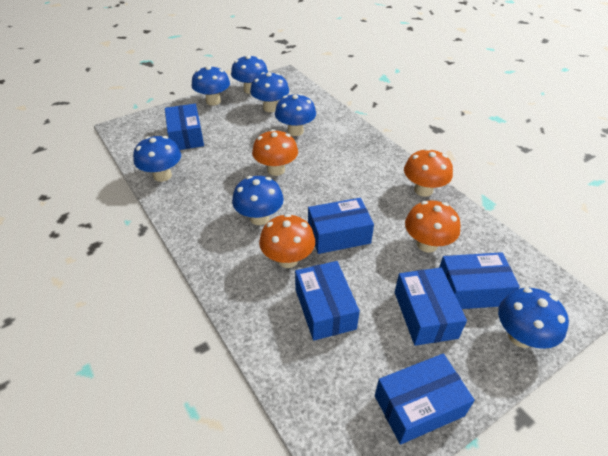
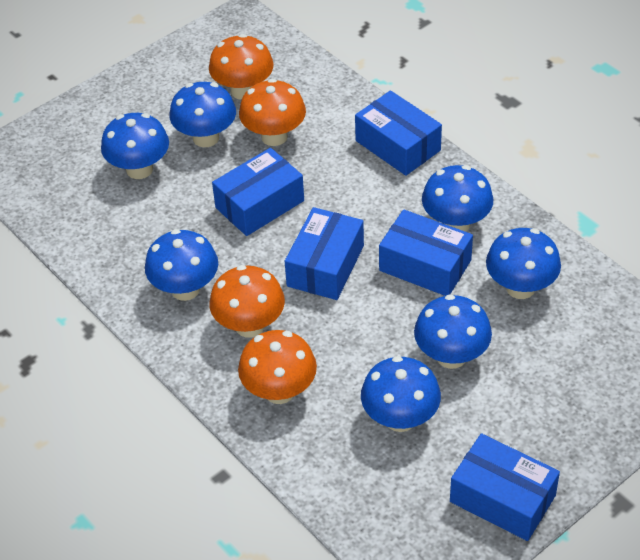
blue box: [165,104,204,150] [295,261,360,341] [308,198,374,254] [375,354,475,445] [395,268,467,346] [439,252,520,309] = 6 -> [212,148,304,236] [285,207,364,300] [355,90,442,176] [379,209,473,296] [450,433,560,541] = 5

